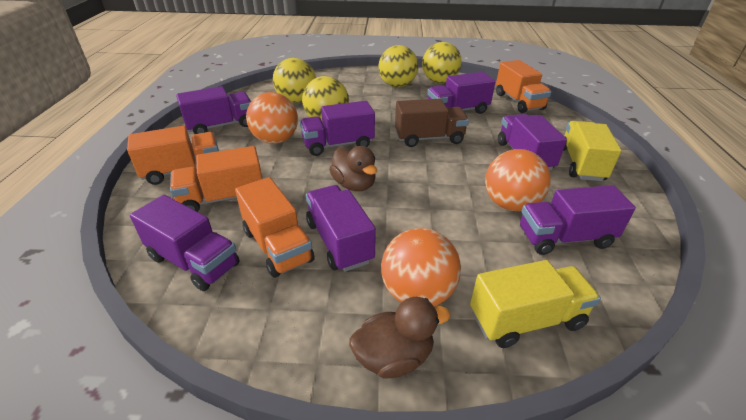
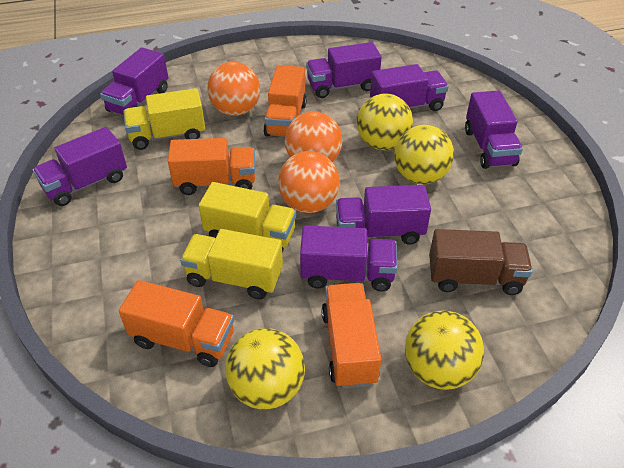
brown duck: [329,146,377,191] [349,297,451,379] = 2 -> none = 0
yellow truck: [470,260,601,348] [563,121,622,181] = 2 -> [123,88,205,150] [180,229,283,299] [199,182,296,253] = 3

